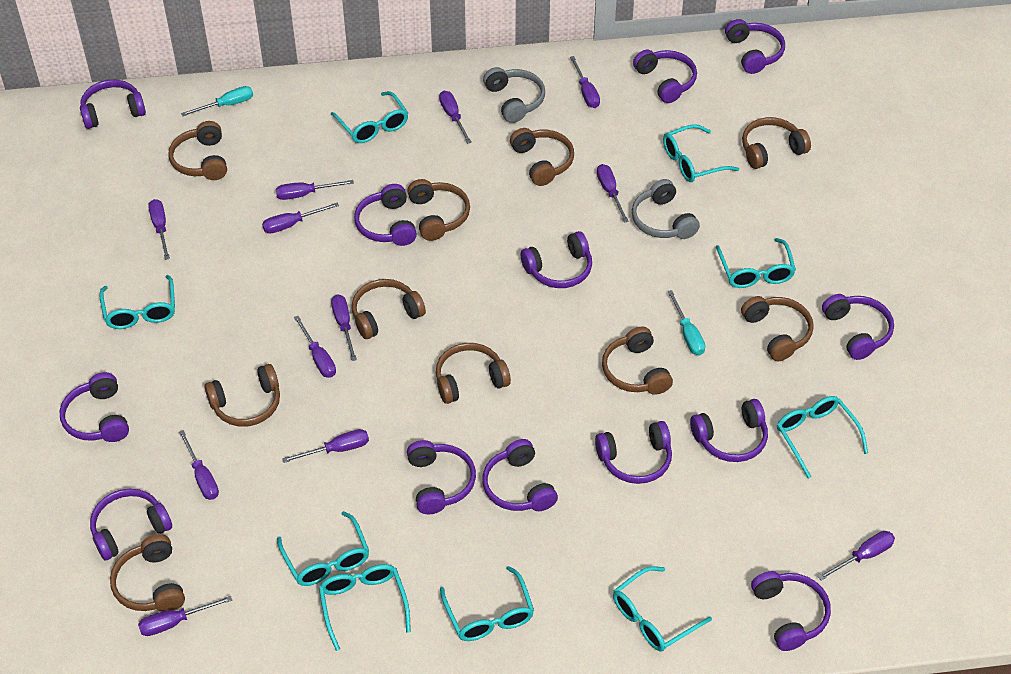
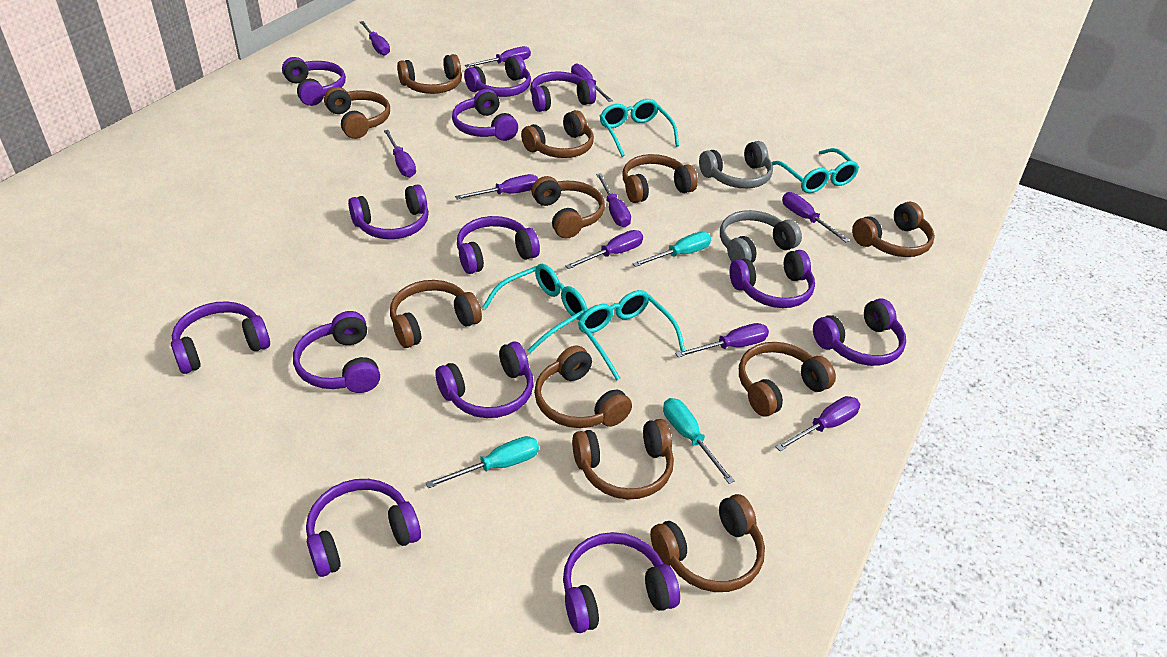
brown headphones: [110,534,185,612] [169,121,227,180] [204,364,280,427] [352,279,426,339] [407,179,470,241] [436,343,511,404] [510,128,574,186] [602,327,673,395] [741,296,814,361] [742,117,811,169] = 10 -> [324,87,390,139] [390,280,482,348] [397,54,462,94] [521,110,594,158] [532,176,605,238] [534,345,632,428] [572,419,674,500] [622,154,698,203] [650,494,765,592] [739,342,836,417] [852,202,935,257] = 11
purple screwdriver: [138,596,232,636] [148,199,170,260] [179,430,219,500] [262,203,339,233] [276,180,354,200] [282,429,369,463] [294,316,336,378] [331,294,357,361] [439,91,472,144] [570,56,600,108] [597,164,629,223] [818,531,895,580] = 12 -> [360,21,390,56] [384,130,416,177] [455,174,538,199] [465,46,531,67] [566,230,643,269] [571,63,613,102] [596,173,631,227] [675,323,769,357] [776,396,860,451] [782,192,850,242] = 10
turquoise glasses: [99,275,175,329] [277,511,369,586] [319,564,411,651] [331,91,408,143] [440,566,534,641] [613,566,712,652] [663,124,739,182] [716,238,796,288] [777,396,868,479] = 9 -> [483,264,587,353] [578,290,685,381] [600,99,679,157] [772,148,859,193] = 4
turquoise screwdriver: [181,86,253,116] [668,290,705,355] = 2 -> [426,436,539,488] [633,232,711,267] [663,398,735,484] = 3

